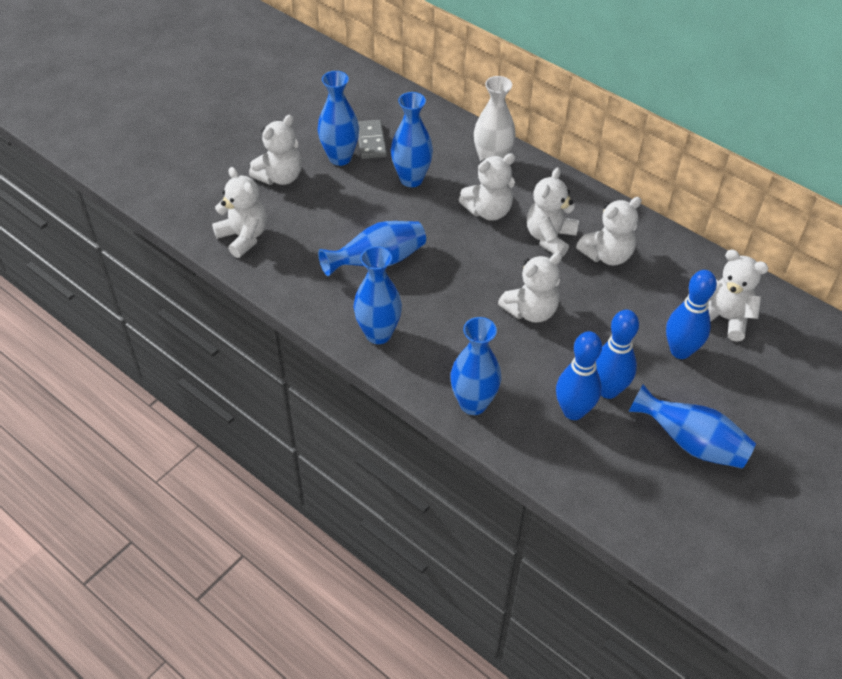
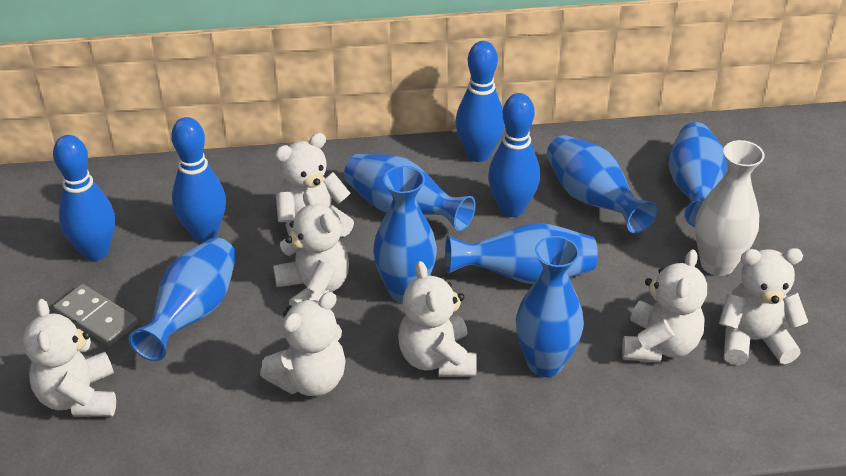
blue bowling pin: [556,331,602,420] [596,310,639,399] [666,270,717,359] = 3 -> [53,135,115,261] [171,117,226,242] [456,41,505,162] [488,93,540,217] = 4
blue vase: [318,71,359,166] [318,221,426,276] [354,246,402,344] [391,92,433,187] [450,317,501,415] [629,384,756,469] = 6 -> [129,237,237,361] [344,154,476,231] [373,166,437,303] [445,223,598,284] [516,236,584,377] [547,135,657,233] [669,122,727,227] = 7

